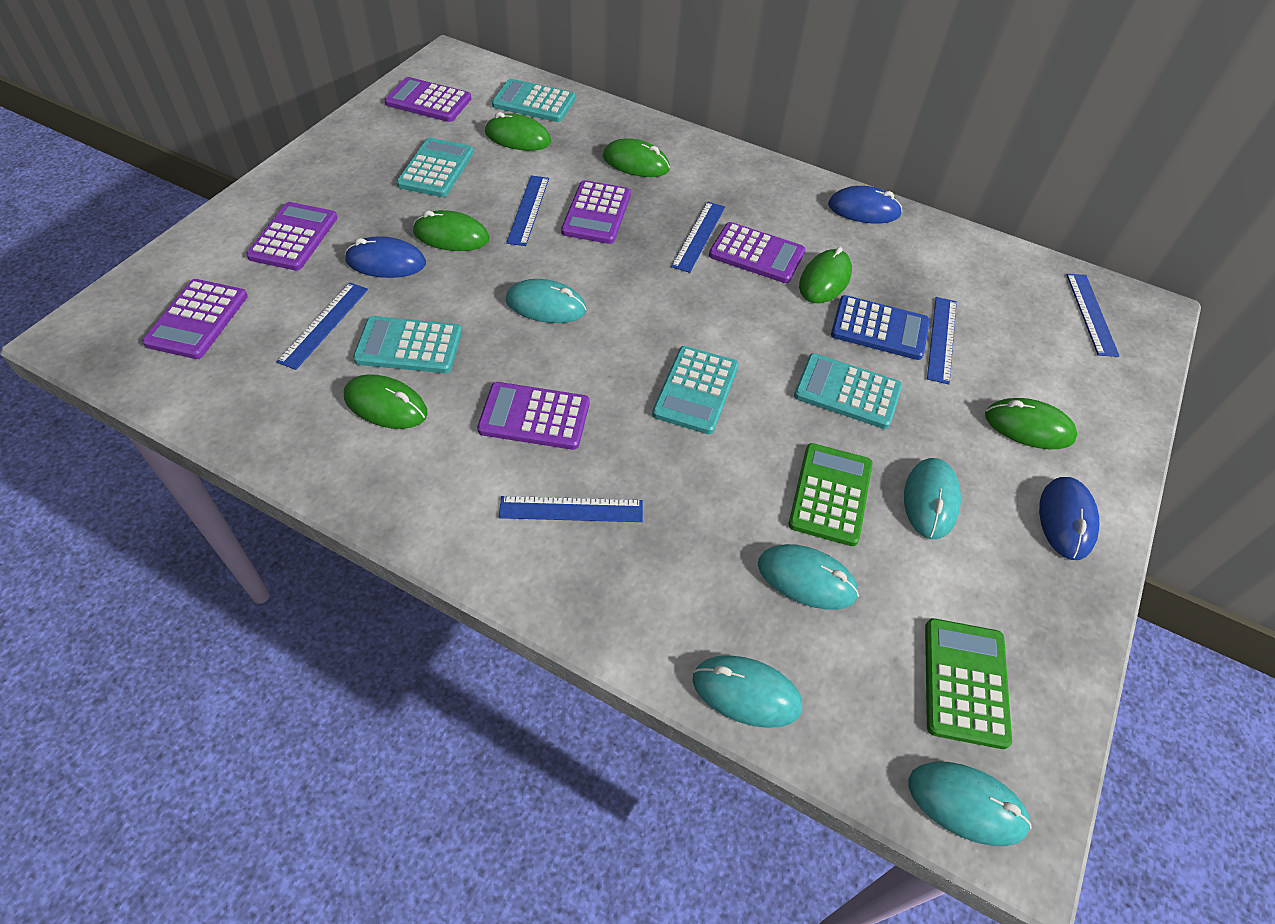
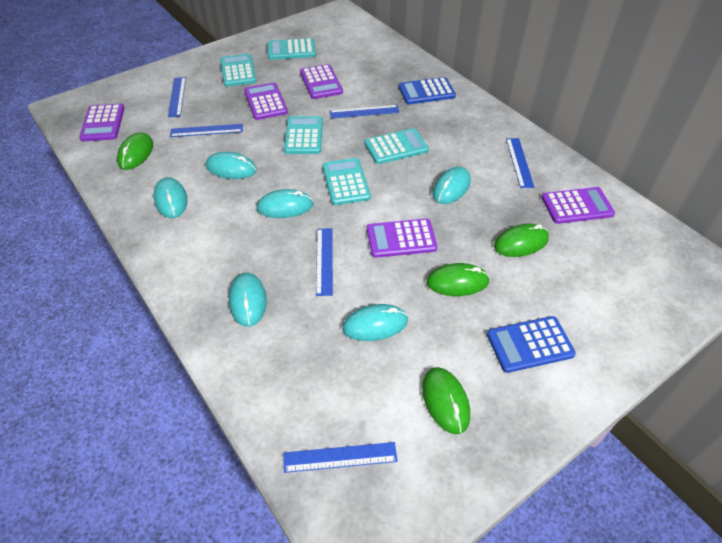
blue calculator: [831,295,930,360] = 1 -> [399,77,456,104] [487,316,576,373] = 2
blue mouse: [345,236,426,278] [828,186,902,223] [1039,477,1099,560] = 3 -> none = 0
green calculator: [788,443,872,546] [925,618,1012,749] = 2 -> none = 0
green mouse: [344,374,428,429] [413,210,489,251] [485,112,551,151] [603,138,670,177] [799,247,852,303] [985,398,1078,449] = 6 -> [117,133,153,170] [422,367,470,434] [426,263,490,296] [494,224,549,257] = 4
purple calculator: [142,279,248,359] [246,202,337,271] [385,77,471,122] [477,382,590,450] [561,180,631,244] [709,222,805,283] = 6 -> [79,104,125,141] [244,82,288,120] [300,64,343,99] [367,219,438,258] [541,187,615,224] = 5
turquoise mouse: [506,279,586,323] [693,656,802,728] [758,544,859,610] [904,458,961,539] [909,762,1032,846] = 5 -> [154,177,188,218] [206,152,257,179] [229,273,267,327] [257,189,313,218] [343,304,408,341] [432,167,471,204] = 6

